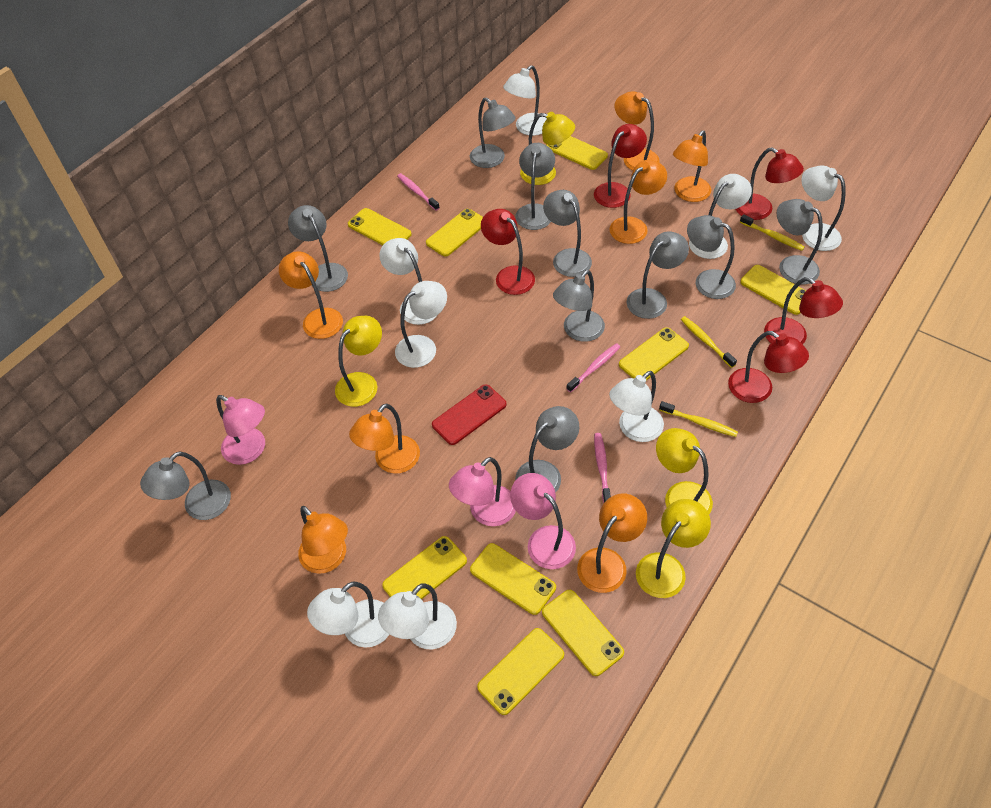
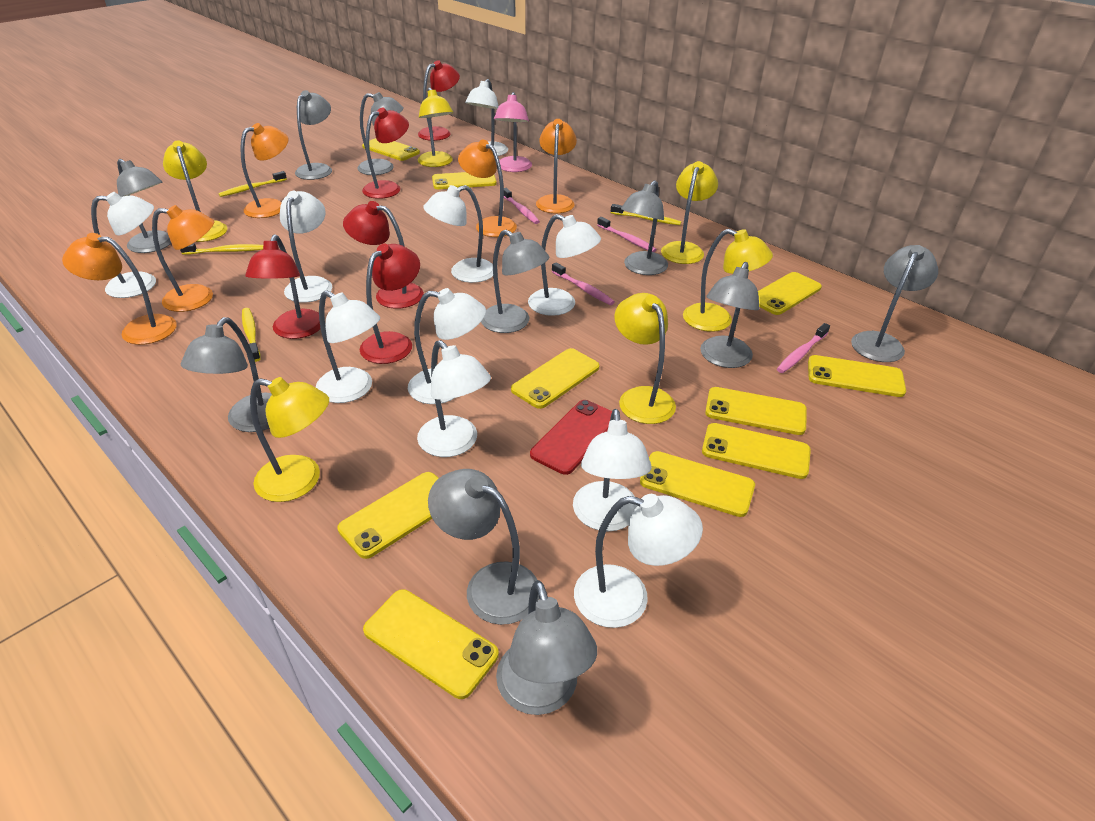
orange lamp: [279,251,343,339] [298,506,348,574] [349,404,420,474] [577,494,647,593] [610,160,667,244] [614,91,659,170] [673,130,711,202] = 7 -> [62,233,177,345] [152,205,214,312] [240,123,288,218] [458,140,517,237] [536,119,577,213] = 5
pink lamp: [216,395,265,465] [449,457,516,526] [510,473,576,569] = 3 -> [494,92,532,172] = 1
pink toothbrush: [397,173,439,211] [566,343,620,393] [594,433,611,503] = 3 -> [504,188,540,224] [552,262,615,305] [597,217,657,252] [777,323,830,373] = 4
white lamp: [307,582,389,648] [378,583,457,649] [379,238,437,325] [395,281,447,368] [503,65,547,136] [609,371,664,442] [689,174,752,259] [801,166,846,251] = 8 -> [91,192,156,298] [280,191,332,303] [316,291,380,403] [408,288,486,404] [417,340,491,457] [423,185,493,283] [465,79,508,156] [528,214,601,316] [573,409,652,532] [574,494,703,628] = 10
yellow lamp: [335,316,382,407] [520,112,575,185] [636,499,711,598] [656,428,713,514] = 4 -> [163,140,227,242] [250,377,329,502] [418,87,453,167] [614,293,676,424] [661,161,718,264] [683,229,773,332] = 6
yellow phone: [348,208,411,245] [382,536,467,599] [426,209,483,256] [470,543,556,615] [477,628,564,715] [542,590,624,676] [546,136,608,170] [619,327,689,381] [740,265,806,315] = 9 -> [337,472,439,559] [362,138,420,161] [363,589,499,699] [432,172,497,189] [511,348,599,409] [640,451,755,517] [702,423,811,479] [705,387,807,435] [758,272,822,315] [808,355,906,397] = 10
yellow toothbrush: [659,401,738,437] [681,316,737,368] [740,214,805,251] = 3 -> [180,243,263,255] [218,171,287,197] [242,308,261,362] [611,204,682,225] = 4

